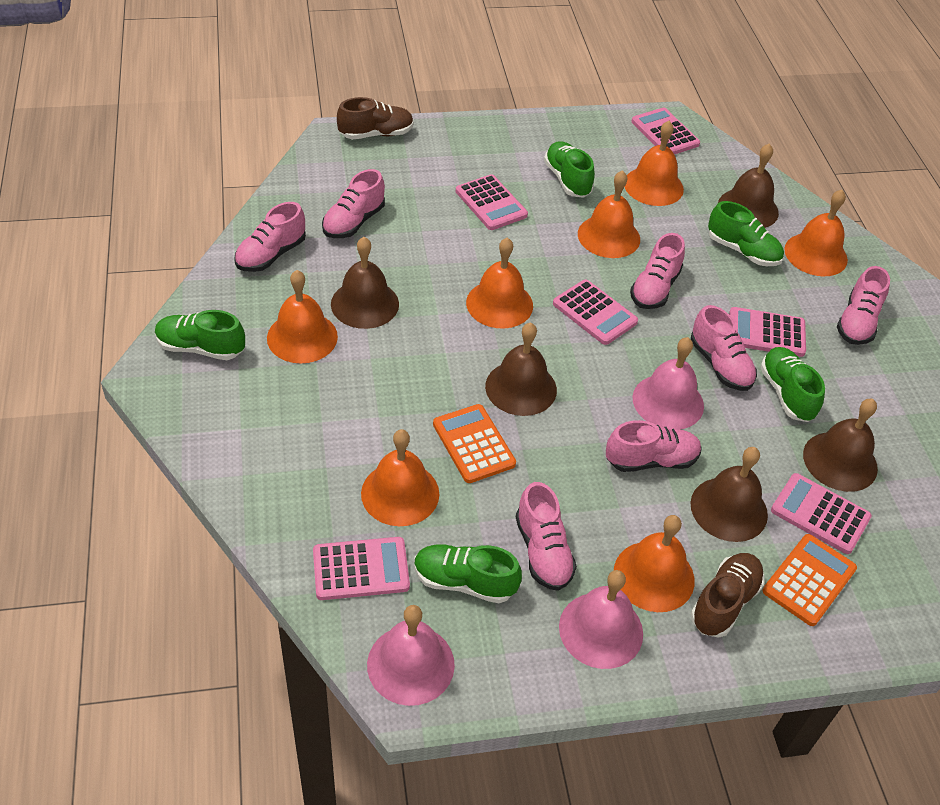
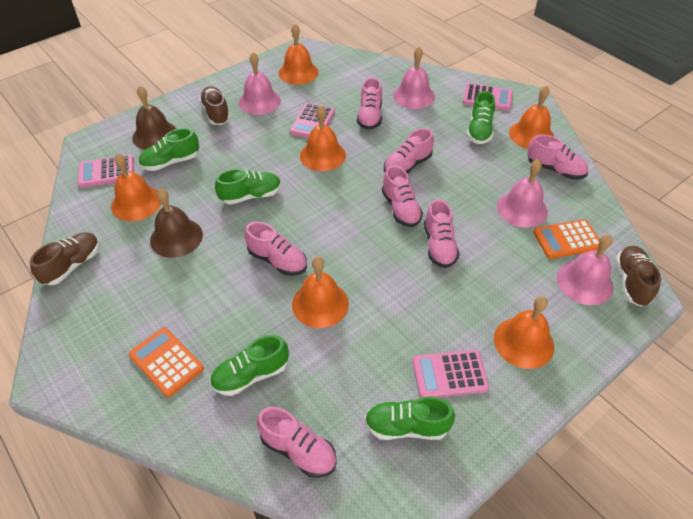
brown bell: [331,237,399,329] [485,322,557,416] [691,447,768,542] [718,143,779,228] [803,399,878,492] = 5 -> [132,86,177,150] [150,188,203,258] = 2
brown shoe: [337,97,414,139] [691,553,765,638] = 2 -> [30,232,100,285] [199,86,230,125] [616,246,661,307] = 3
orange bell: [267,270,338,363] [361,429,439,526] [466,237,533,329] [578,170,640,258] [614,515,695,612] [625,121,684,206] [784,190,848,276] = 7 -> [111,153,161,221] [278,24,319,85] [292,257,349,328] [300,106,346,171] [494,296,554,369] [509,85,554,149] = 6
pink bell: [367,605,455,706] [559,570,643,669] [633,337,704,430] = 3 -> [239,52,281,115] [393,47,435,109] [497,159,548,228] [557,234,614,305] = 4
pink calculator: [313,537,410,600] [456,174,528,230] [553,280,638,345] [631,108,700,154] [729,307,806,357] [771,473,872,554] = 6 -> [78,155,134,188] [290,103,335,138] [412,350,489,398] [463,84,513,111] = 4

